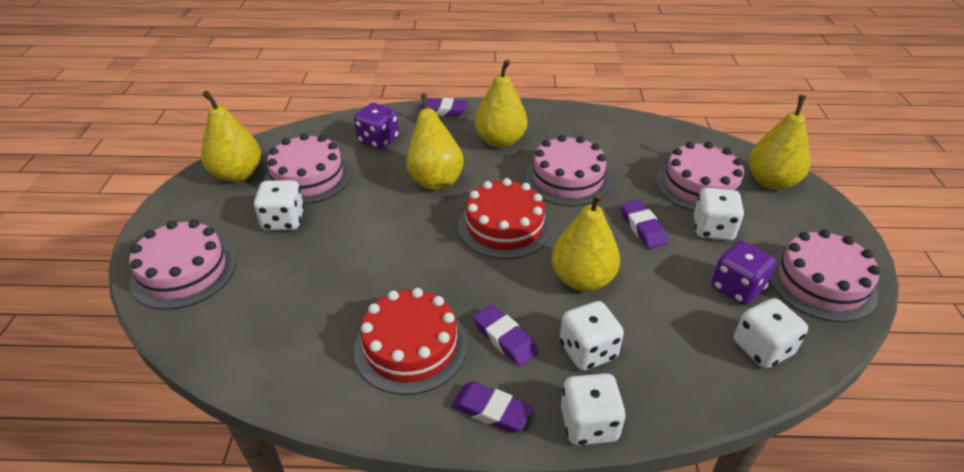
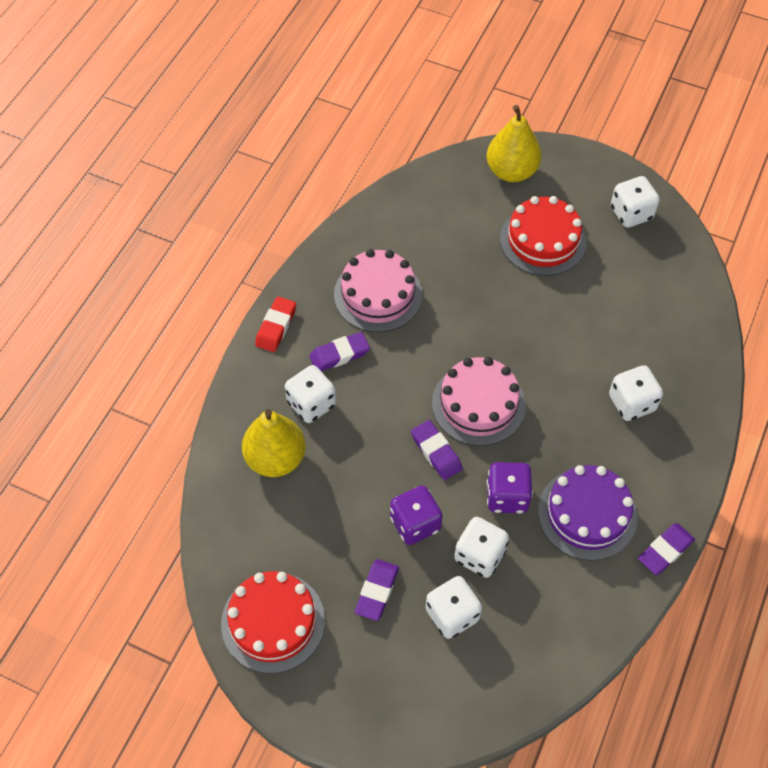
pink cake: [129,220,236,310] [264,133,351,204] [525,135,611,206] [656,142,746,212] [769,229,880,322] = 5 -> [334,249,423,332] [432,357,526,446] = 2
purple cake: none = 0 -> [538,465,637,561] = 1
red eraser: none = 0 -> [255,296,296,352] = 1
yellow pear: [201,91,261,182] [406,93,464,190] [475,59,528,148] [551,192,620,291] [748,95,811,190] = 5 -> [242,409,306,477] [487,105,542,182] = 2

